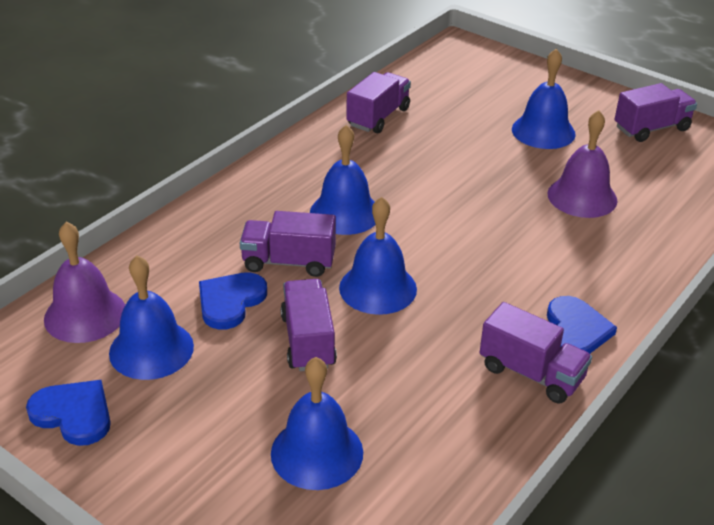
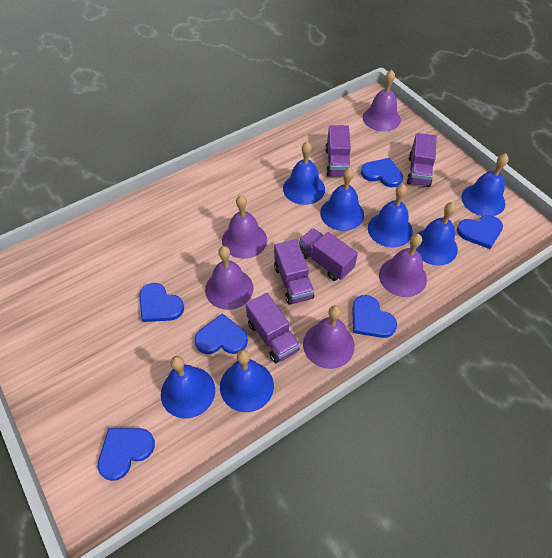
blue bell: [109,255,194,380] [271,357,363,490] [310,125,376,235] [339,197,417,315] [512,48,576,149] = 5 -> [161,356,215,419] [220,349,274,412] [283,142,325,205] [320,167,364,231] [368,184,413,248] [416,202,458,266] [461,153,509,216] = 7
blue heart: [26,380,111,446] [199,272,267,330] [547,296,617,354] = 3 -> [98,428,155,481] [139,283,184,322] [195,314,248,354] [352,295,397,338] [361,158,403,188] [457,215,503,249] = 6
purple bell: [44,222,125,343] [547,110,617,218] = 2 -> [205,246,253,310] [222,195,267,259] [303,305,355,369] [363,70,401,131] [379,234,427,297] = 5

